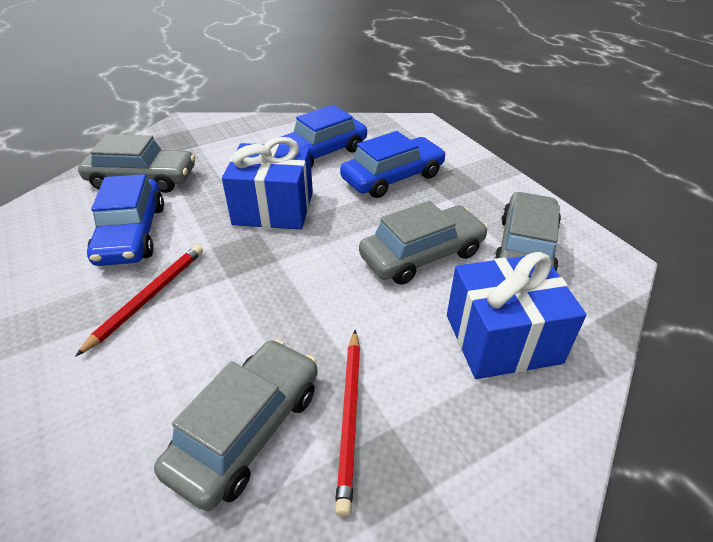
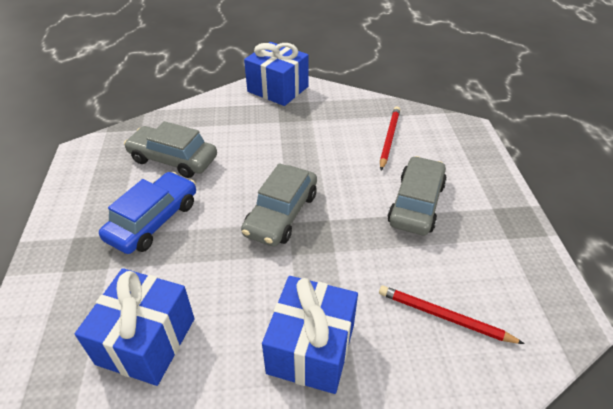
blue car: [87,174,164,266] [279,105,367,168] [340,131,446,198] = 3 -> [99,172,196,254] = 1
blue gift: [222,137,313,230] [447,252,587,379] = 2 -> [75,268,195,386] [244,42,309,106] [262,276,358,394] = 3
grey car: [78,134,195,193] [154,339,318,511] [359,201,488,285] [493,192,561,272] = 4 -> [124,121,217,178] [241,163,317,247] [388,156,447,235] = 3

